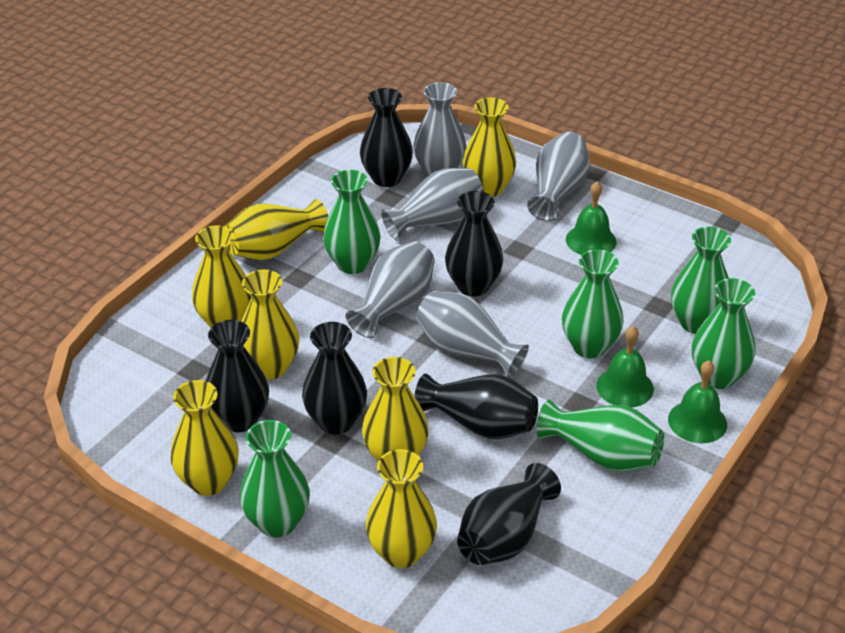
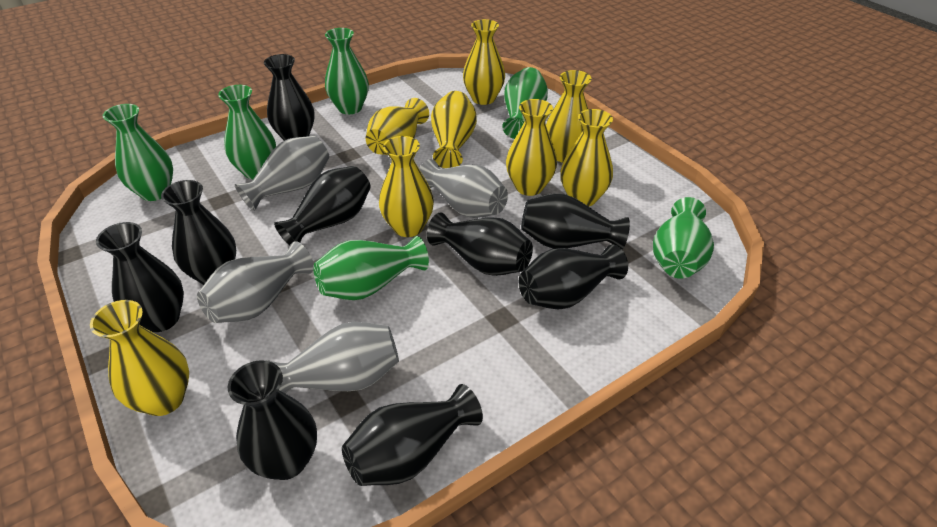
black vase: [206,320,269,432] [302,322,367,434] [360,88,413,187] [414,374,538,439] [445,191,503,296] [457,463,561,565] = 6 -> [96,222,184,332] [161,180,236,285] [228,360,317,480] [264,54,315,141] [274,166,371,245] [342,384,483,486] [427,212,533,276] [519,244,628,310] [521,193,630,250] = 9
green bell: [566,181,617,255] [596,326,654,407] [668,360,727,443] = 3 -> none = 0
grey vase: [346,241,435,338] [381,168,483,241] [413,82,466,177] [416,291,529,378] [527,132,590,221] = 5 -> [197,241,314,323] [235,136,329,211] [265,322,399,394] [419,159,508,218] = 4
yellow vase: [170,380,239,496] [192,226,251,327] [225,199,328,260] [241,269,299,380] [362,357,429,462] [366,449,437,568] [463,97,516,197] = 7 -> [90,300,189,416] [366,98,429,155] [379,136,434,237] [431,91,477,168] [463,19,505,105] [506,99,557,196] [546,70,592,163] [561,109,613,207] = 8

